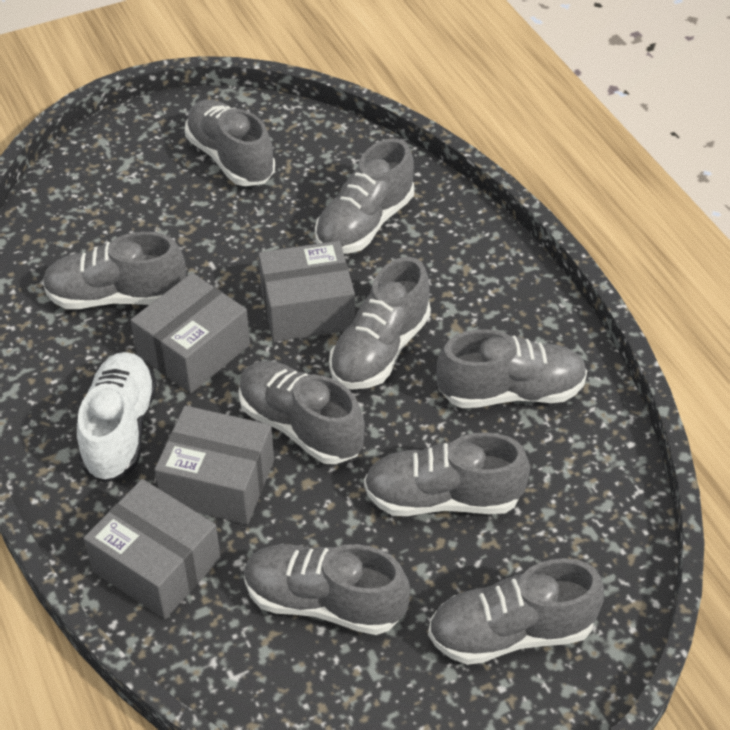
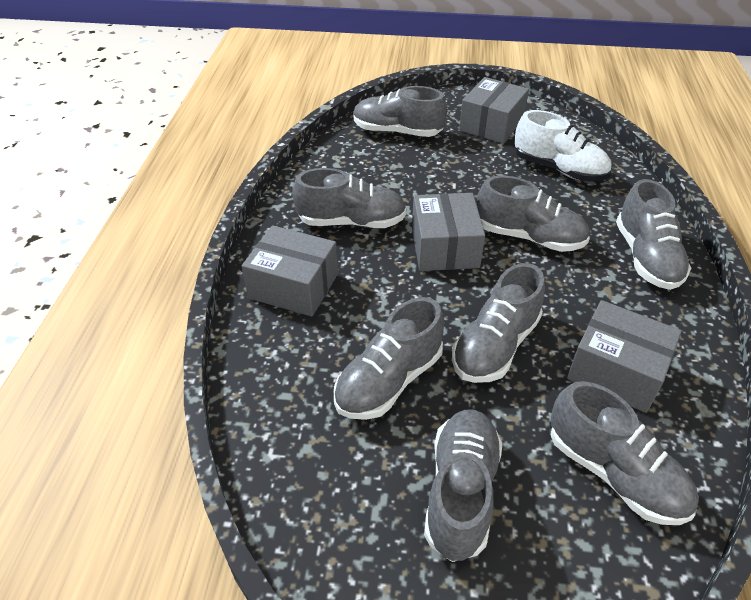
grey shoe: [42,232,186,309] [185,100,275,186] [238,361,365,464] [244,544,410,635] [315,138,414,254] [329,257,431,390] [364,432,530,516] [428,558,604,665] [436,329,587,408] = 9 -> [292,168,407,228] [334,297,444,420] [353,86,447,137] [424,409,503,562] [452,263,545,383] [477,175,590,252] [551,381,699,525] [616,179,691,290] = 8

